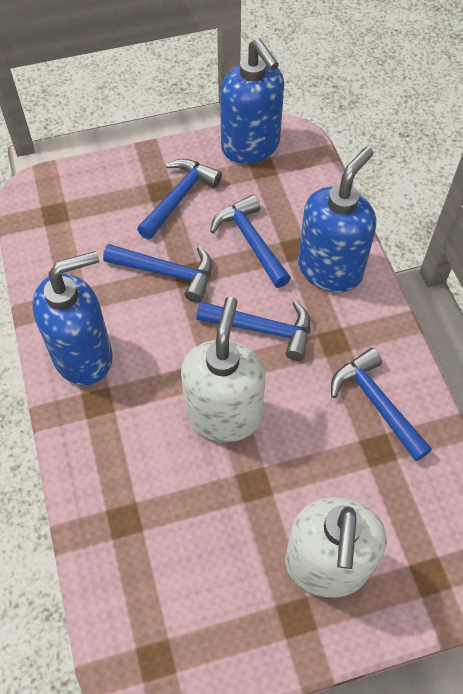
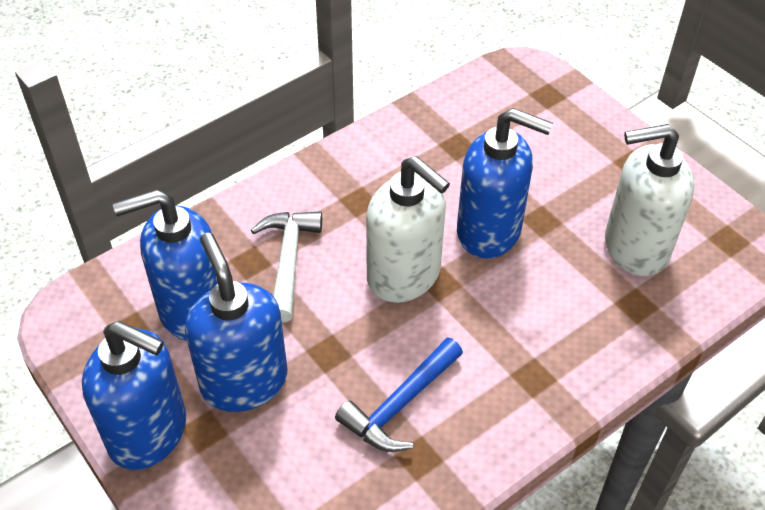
blue hammer: [103,244,212,302] [137,159,222,240] [196,301,311,361] [210,194,291,288] [331,348,432,462] = 5 -> [335,337,463,452] = 1
blue soap dispenser: [32,251,113,385] [220,39,284,164] [298,147,376,292] = 3 -> [82,321,186,470] [113,189,218,341] [185,233,287,412] [457,108,553,259] = 4
white hammer: none = 0 -> [251,212,322,322] = 1

